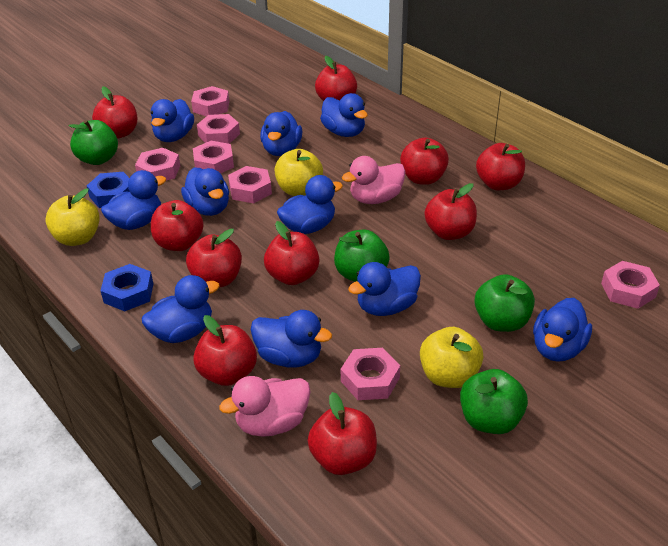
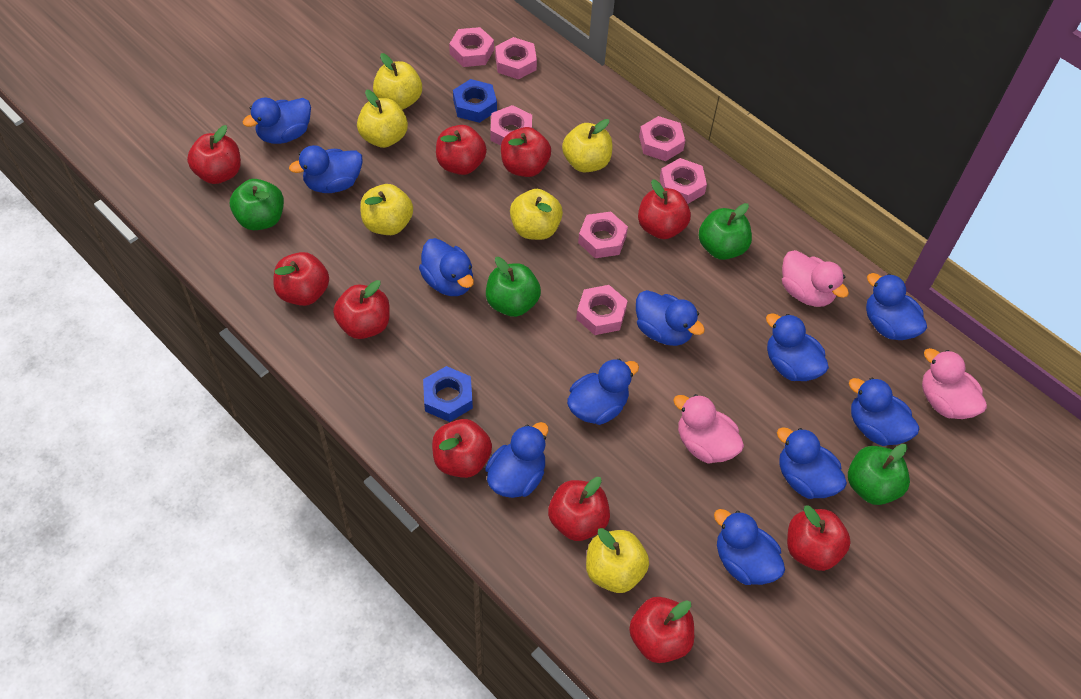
blue duck: [101,170,166,230] [142,275,220,343] [151,99,194,142] [181,167,229,216] [251,310,332,368] [260,111,302,156] [277,175,343,234] [320,93,368,137] [348,262,421,316] [533,298,592,362] = 10 -> [243,98,311,144] [289,145,363,193] [419,238,474,296] [485,422,548,498] [567,359,639,425] [636,290,705,346] [714,509,785,585] [766,313,829,381] [777,427,847,499] [849,378,919,446] [866,273,927,340] = 11
pink duck: [219,376,311,437] [342,156,405,204] = 2 -> [673,394,744,464] [782,250,849,307] [922,348,987,419] = 3
yellow apple: [45,188,100,246] [275,149,323,196] [420,327,484,388] = 3 -> [357,89,408,148] [360,184,413,235] [373,53,422,109] [510,189,563,240] [562,119,612,172] [586,528,649,593] = 6

